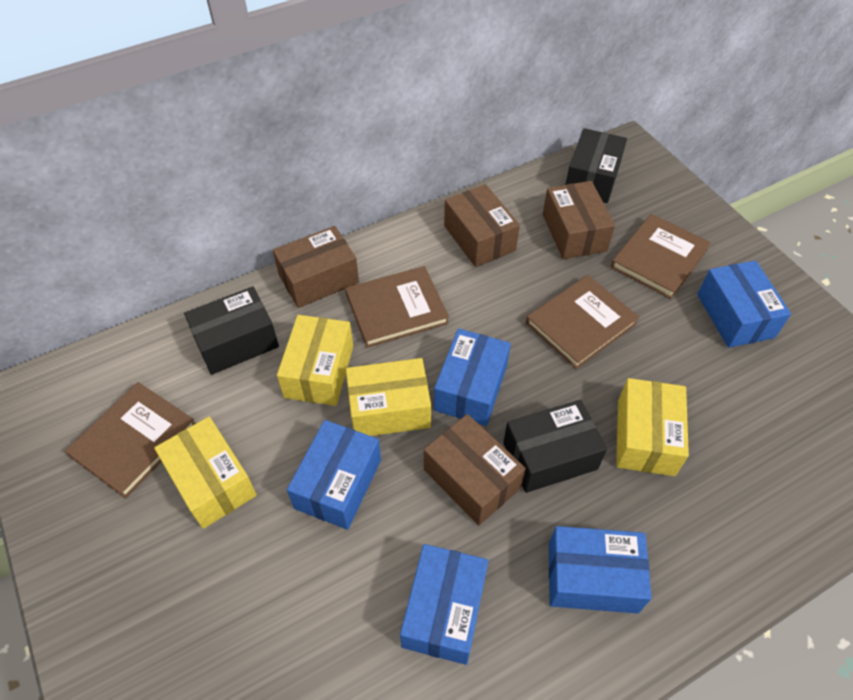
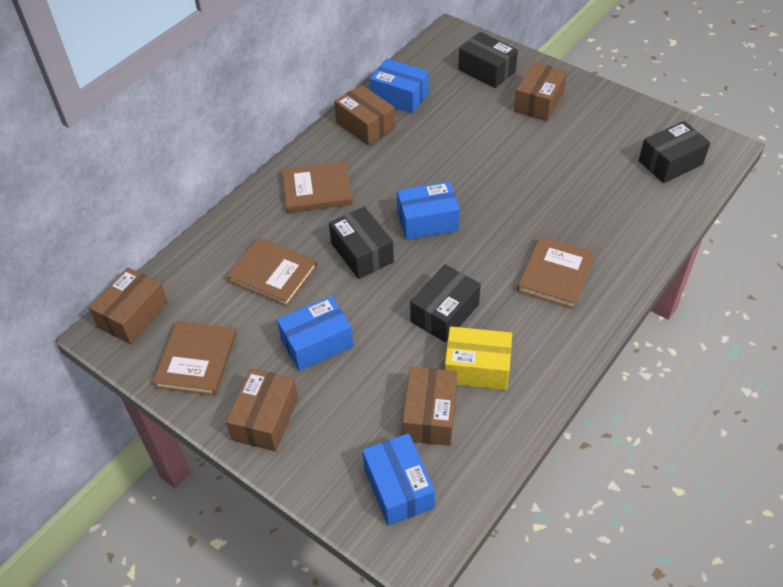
black box: [184,286,279,375] [503,400,607,493] [565,128,627,203] = 3 -> [329,207,394,279] [410,264,481,342] [458,32,518,88] [639,121,710,183] = 4
blue box: [287,420,381,530] [400,544,488,665] [434,329,511,426] [549,526,652,614] [697,260,791,348] = 5 -> [277,296,353,371] [362,433,435,526] [370,59,429,113] [397,181,460,240] = 4
brown box: [273,226,359,308] [424,414,526,525] [444,184,520,267] [543,181,615,259] = 4 -> [89,267,168,344] [226,368,298,451] [334,85,395,146] [402,367,457,446] [514,62,567,121] = 5
yellow box: [154,417,257,529] [277,315,353,406] [346,358,431,436] [616,378,689,476] = 4 -> [445,326,512,390] = 1

